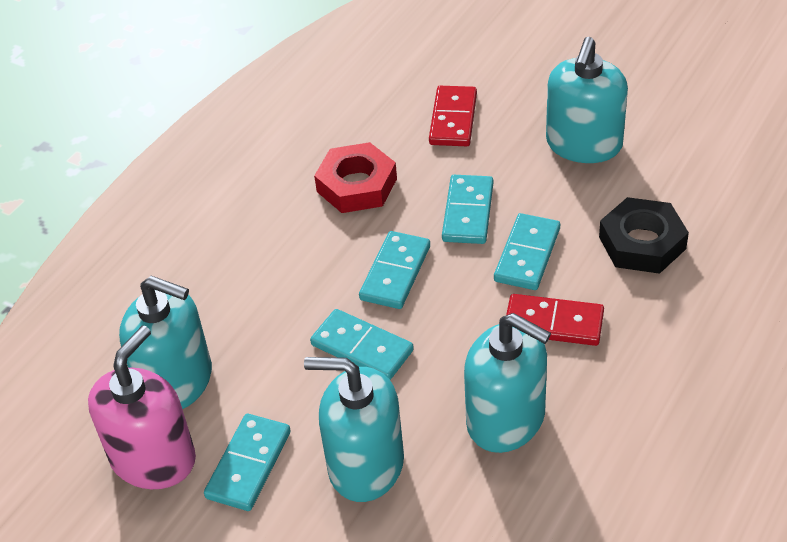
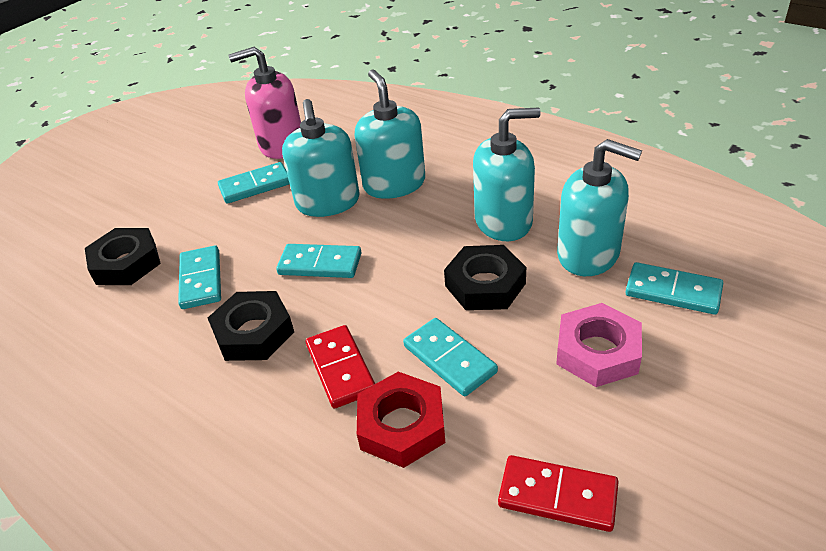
black nut: [599,197,689,274] = 1 -> [85,228,161,285] [208,291,294,361] [444,245,526,310] = 3
pink nut: none = 0 -> [556,303,642,387] = 1

